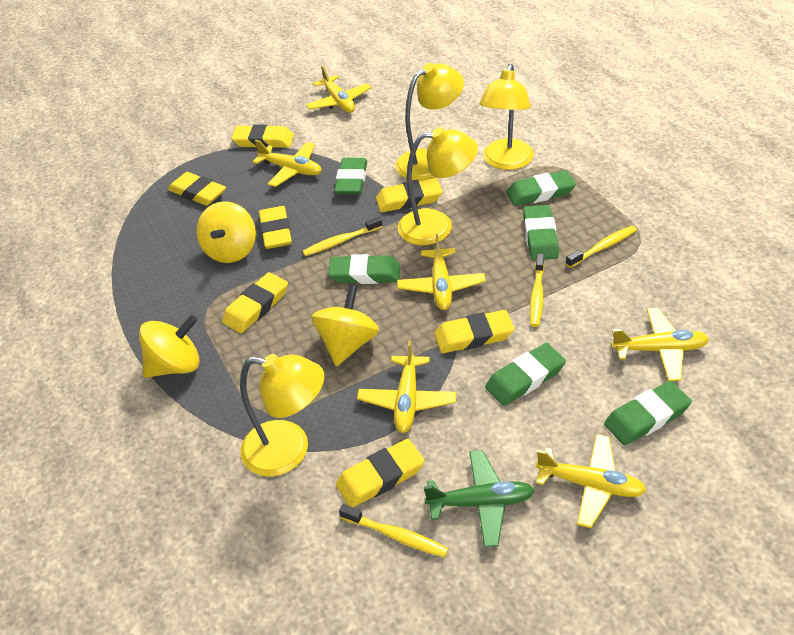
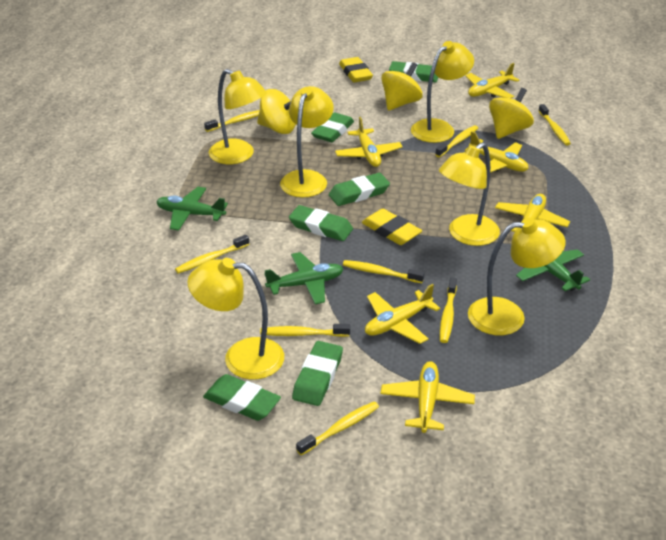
green plane: [424,450,535,547] = 1 -> [156,187,228,231] [264,252,343,304] [516,249,590,291] = 3
yellow eraser: [168,172,226,206] [222,272,288,333] [231,125,294,148] [259,206,292,249] [336,439,424,507] [376,178,443,212] [434,310,514,353] = 7 -> [339,57,373,82] [362,209,422,245] = 2
yellow lamp: [240,354,324,477] [395,63,464,181] [398,127,478,245] [479,64,534,170] = 4 -> [187,258,284,380] [209,69,267,164] [280,86,334,197] [411,41,474,143] [439,143,500,246] [468,217,565,335] = 6
yellow toothbrush: [303,216,382,256] [339,504,448,557] [530,254,545,327] [566,226,637,268] = 4 -> [175,235,249,274] [204,110,260,132] [260,324,350,337] [296,401,379,456] [343,260,424,283] [435,125,478,157] [440,277,457,343] [538,104,571,145] = 8

